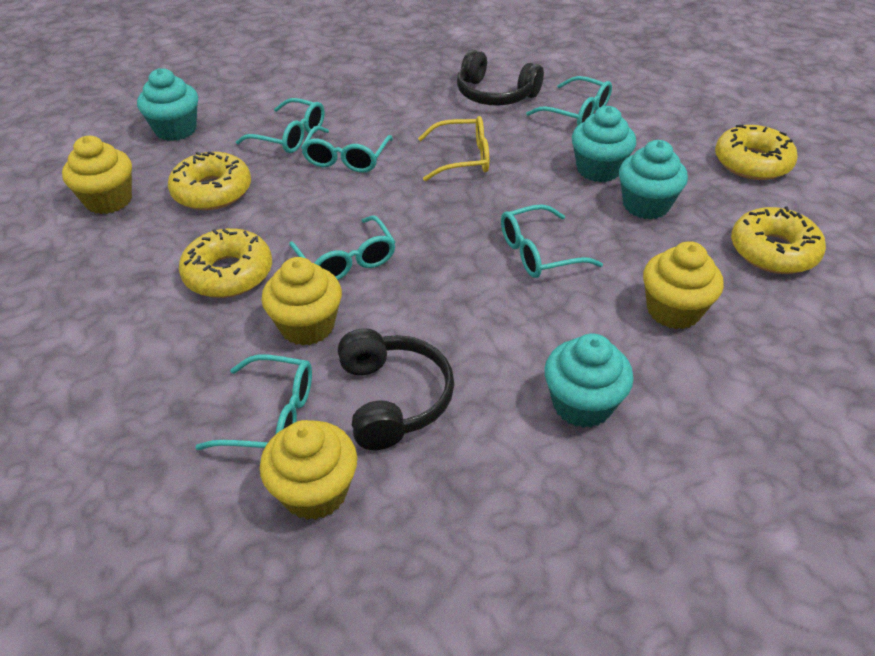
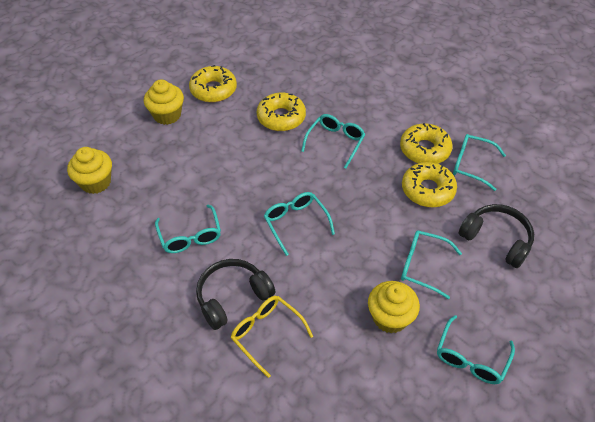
turquoise cupcake: [137,68,198,141] [544,333,634,428] [572,106,636,182] [619,140,688,219] = 4 -> none = 0
yellow cupcake: [62,136,132,214] [260,420,357,520] [261,257,342,346] [643,241,724,329] = 4 -> [67,147,112,194] [144,79,184,125] [368,281,420,334] = 3

